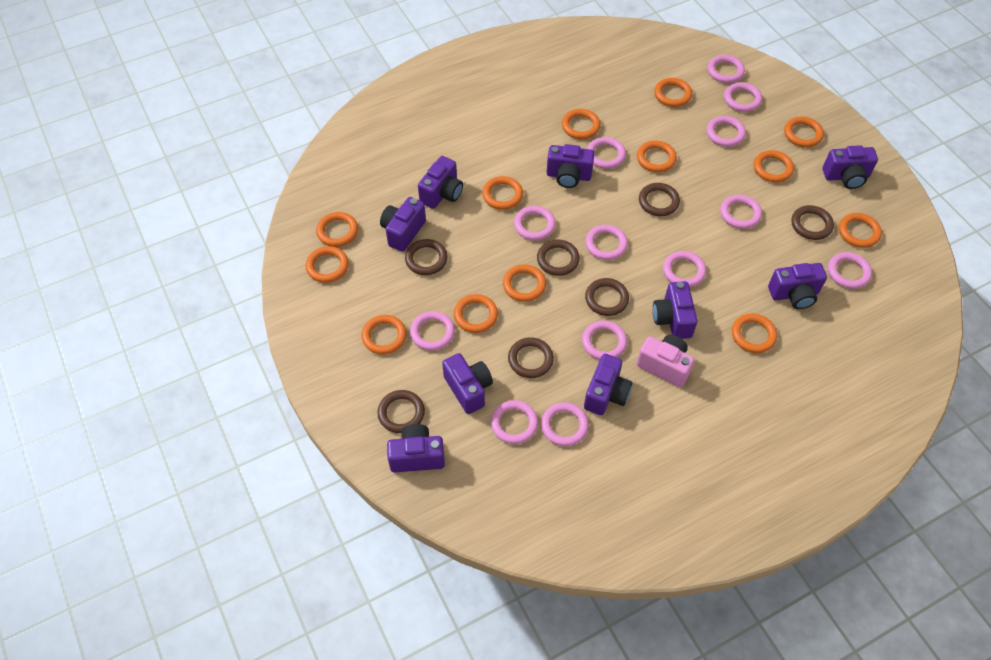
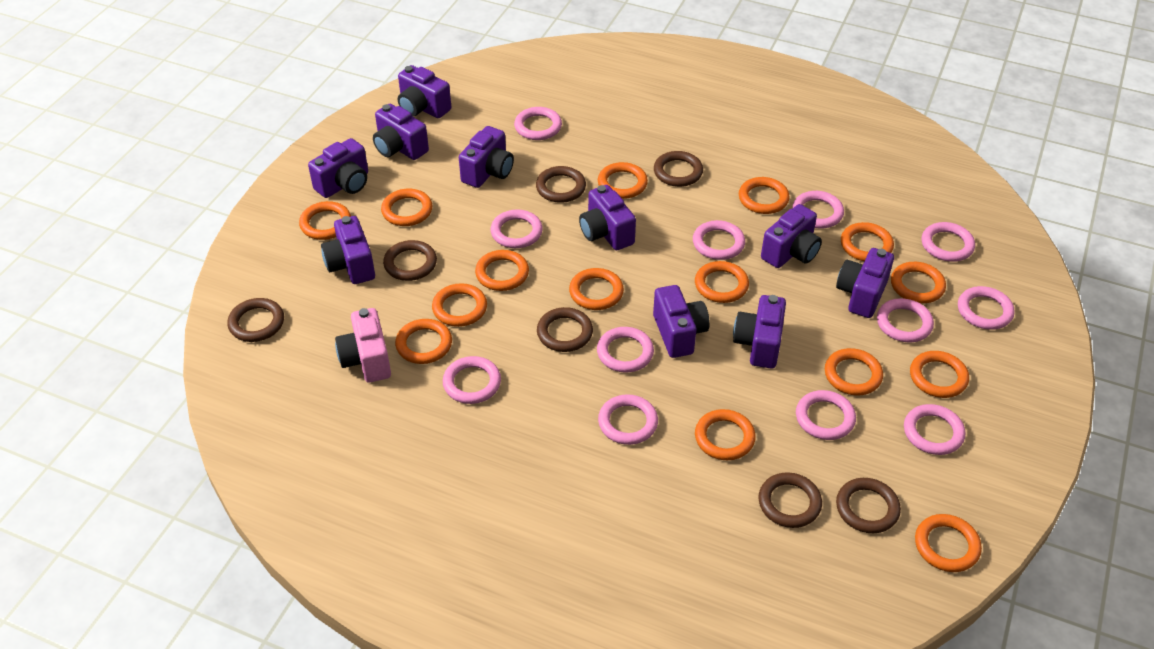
orange ring: [306,246,349,283] [316,212,358,247] [362,315,407,355] [454,294,498,333] [482,176,523,210] [503,264,546,302] [562,109,600,139] [637,141,677,172] [654,78,692,107] [732,313,777,353] [754,150,794,183] [784,117,824,147] [839,213,882,248] = 13 -> [299,201,351,240] [381,188,432,226] [395,319,452,364] [432,283,487,327] [475,250,529,291] [569,268,624,310] [598,162,648,199] [695,261,749,303] [695,409,756,460] [739,177,790,214] [825,348,883,395] [841,222,894,261] [891,262,946,303] [910,351,969,398] [915,514,982,572] = 15
pink ring: [410,311,455,351] [491,400,538,444] [514,206,556,241] [541,402,589,446] [582,321,627,360] [585,225,628,260] [587,137,626,169] [663,251,706,287] [706,116,746,147] [707,55,745,83] [720,195,762,229] [724,82,762,112] [828,252,872,289] = 13 -> [443,356,501,404] [491,209,543,248] [514,107,562,140] [597,327,654,372] [598,394,658,445] [693,220,745,260] [792,191,844,229] [796,390,856,440] [877,298,934,342] [904,404,965,455] [922,222,975,262] [958,286,1015,330] = 12
purple camera: [380,197,426,252] [387,424,445,473] [418,156,463,209] [442,353,493,414] [546,144,595,188] [584,354,632,415] [653,281,698,339] [768,263,827,309] [823,145,878,189] = 9 -> [308,138,368,198] [321,216,375,284] [373,104,429,160] [398,65,451,118] [459,126,514,188] [579,185,636,250] [653,285,710,358] [733,295,786,369] [761,204,822,268] [836,248,894,318] = 10

